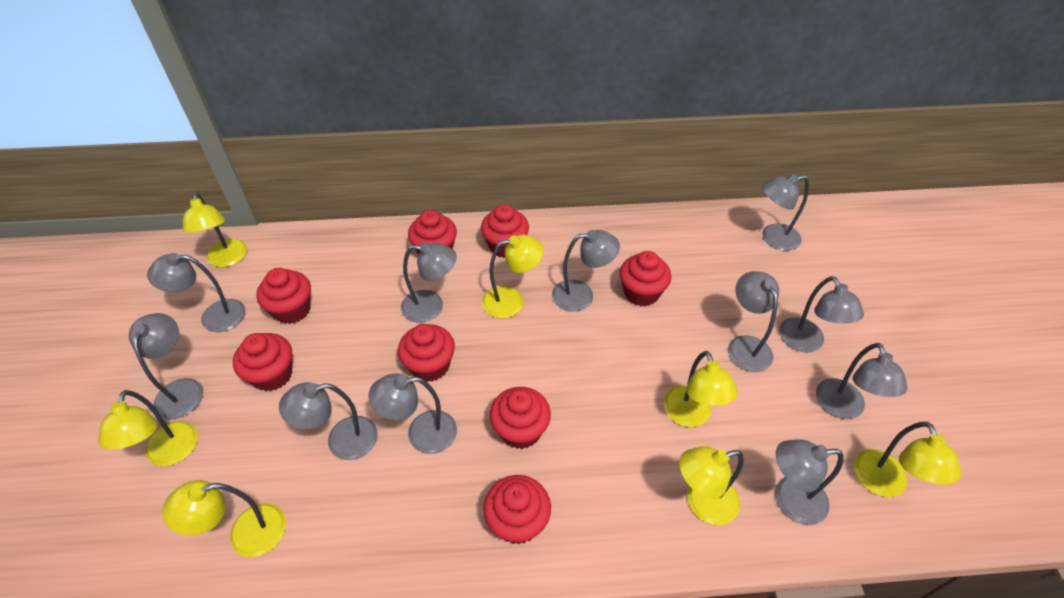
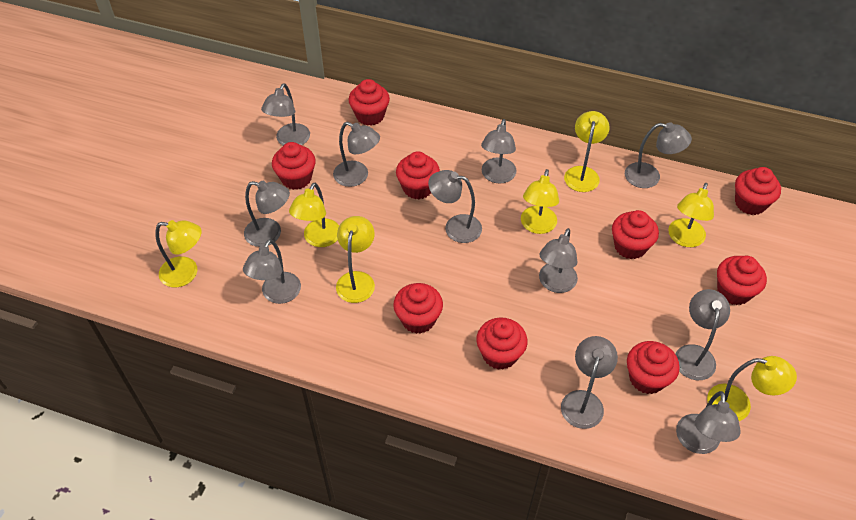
red cupcake: [233,333,292,391] [256,268,311,324] [398,324,455,382] [408,210,457,255] [481,204,529,258] [483,475,551,544] [490,387,551,449] [619,251,671,306] = 8 -> [272,142,316,190] [348,79,390,126] [393,283,443,334] [396,151,440,199] [476,318,527,370] [612,210,659,259] [627,341,680,394] [717,256,767,305] [735,167,781,215] = 9

